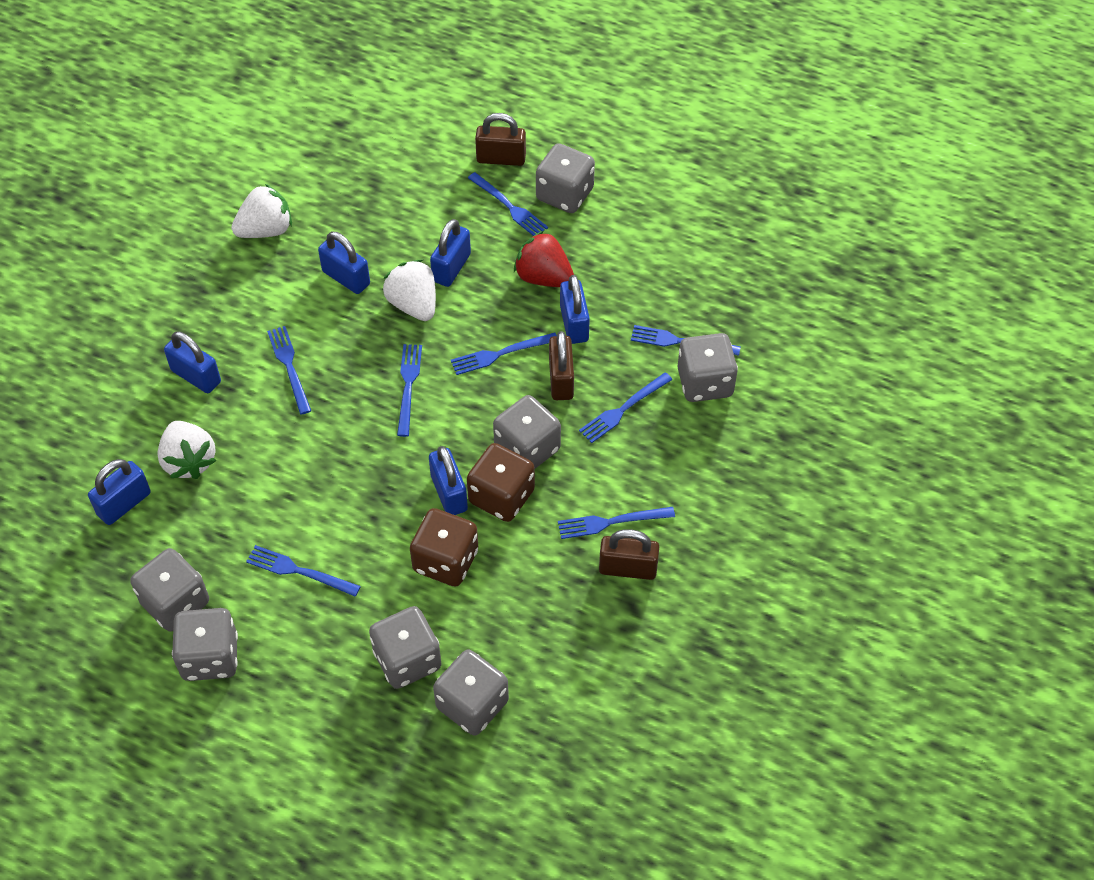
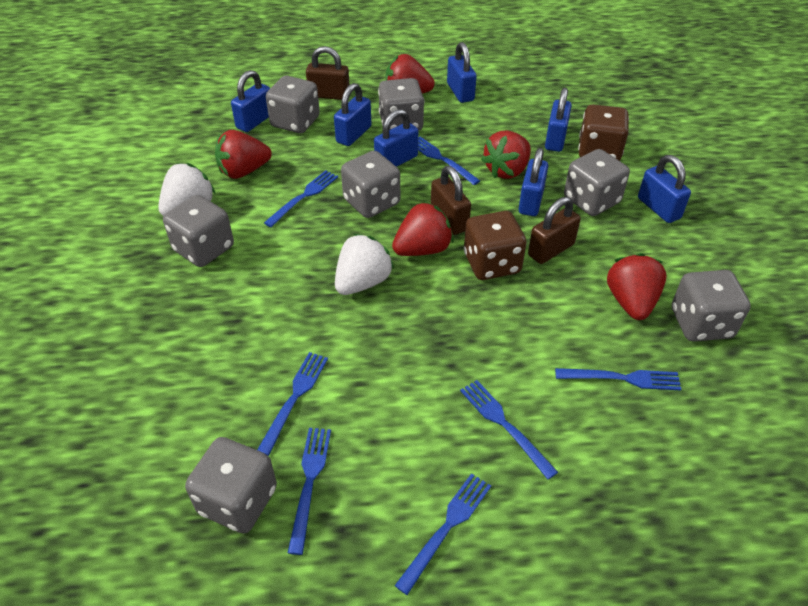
blue fork: [246,545,361,597] [267,326,311,414] [397,344,422,437] [451,333,557,375] [468,172,548,236] [558,507,675,539] [579,372,672,443] [631,325,741,356] = 8 -> [257,352,328,456] [264,170,338,227] [288,428,331,555] [395,473,491,595] [418,137,480,185] [460,380,558,480] [555,368,681,391] = 7
blue padlock: [88,459,151,525] [164,331,221,393] [318,232,370,294] [429,446,468,515] [430,219,471,287] [560,275,590,344] = 6 -> [231,70,270,132] [334,83,372,146] [374,109,418,167] [447,42,477,103] [518,148,548,216] [545,88,572,152] [638,155,691,223] = 7
red strawberry: [514,231,574,287] = 1 -> [215,130,272,179] [386,54,435,94] [392,201,454,256] [481,130,531,179] [607,253,667,320] = 5
white strawberry: [158,421,217,479] [231,184,292,238] [383,260,436,321] = 3 -> [158,163,216,216] [335,234,394,295] = 2

